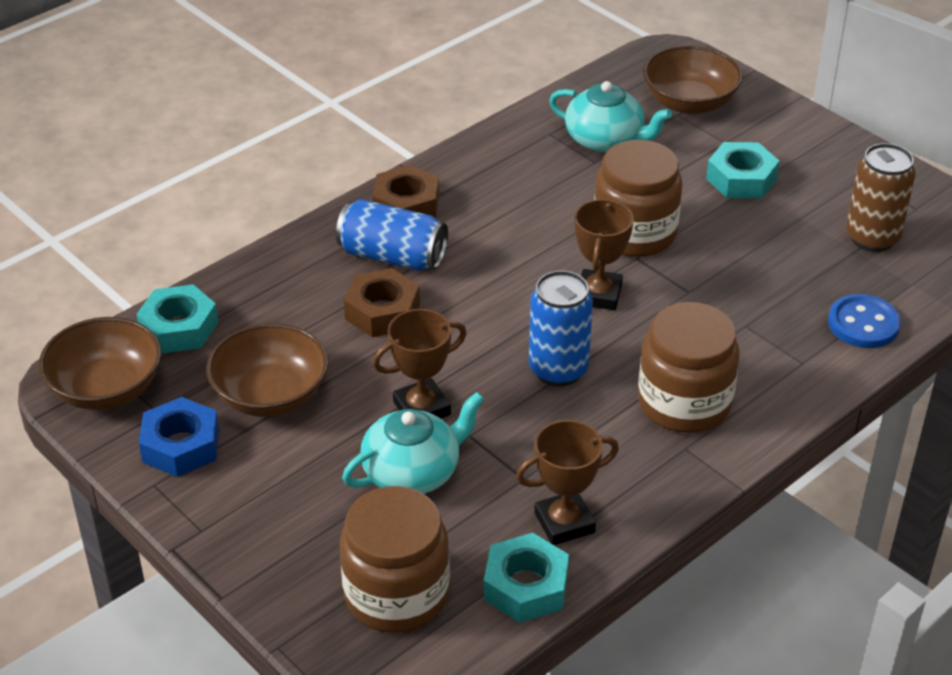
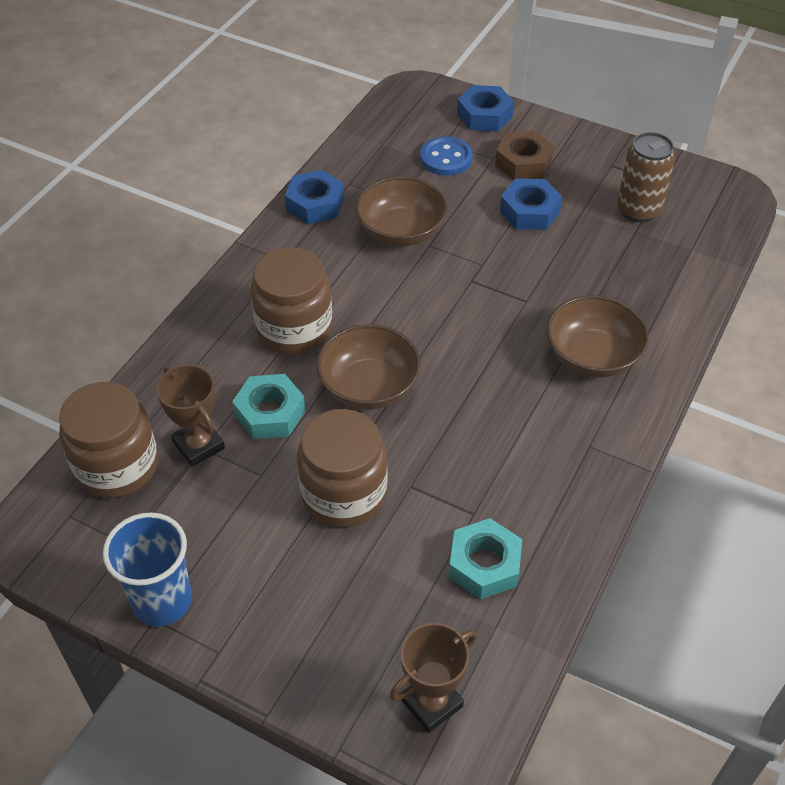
blue can: [336,199,448,271] [529,270,593,387] = 2 -> none = 0
blue cup: none = 0 -> [103,513,192,626] = 1
blue nut: [139,397,219,477] = 1 -> [285,170,344,224] [457,85,514,132] [500,179,562,230] = 3
brown nut: [344,268,420,337] [373,165,439,218] = 2 -> [495,131,554,180] = 1
brown trophy: [373,309,467,418] [516,420,619,545] [574,199,634,310] = 3 -> [156,365,225,467] [390,623,477,733] = 2
turquoise nut: [136,284,218,353] [484,533,569,623] [706,142,780,198] = 3 -> [232,374,305,439] [449,518,522,600] = 2
turquoise teapot: [342,392,484,494] [549,81,672,152] = 2 -> none = 0

